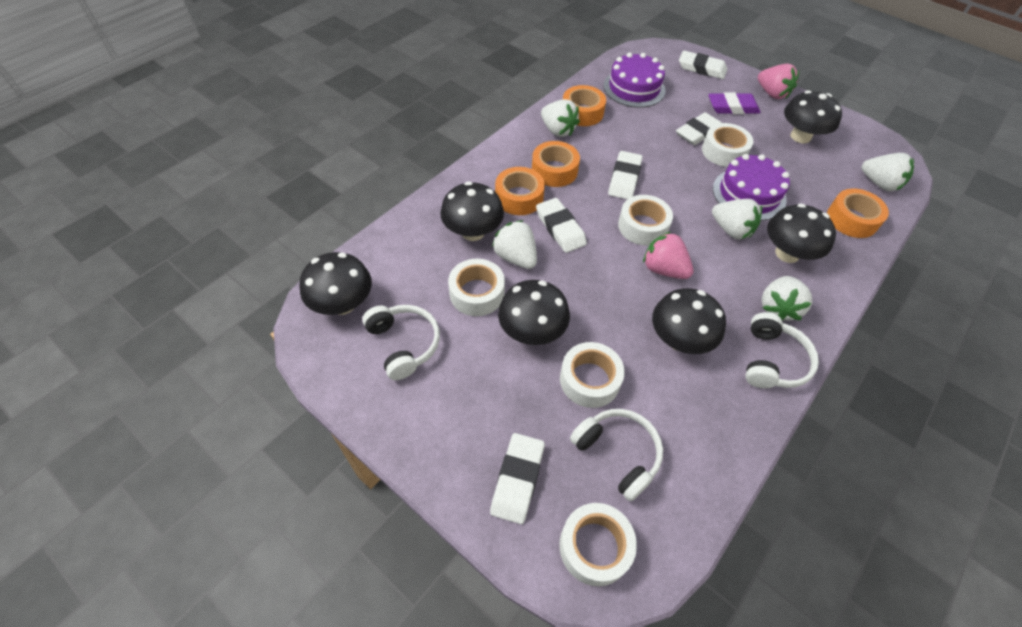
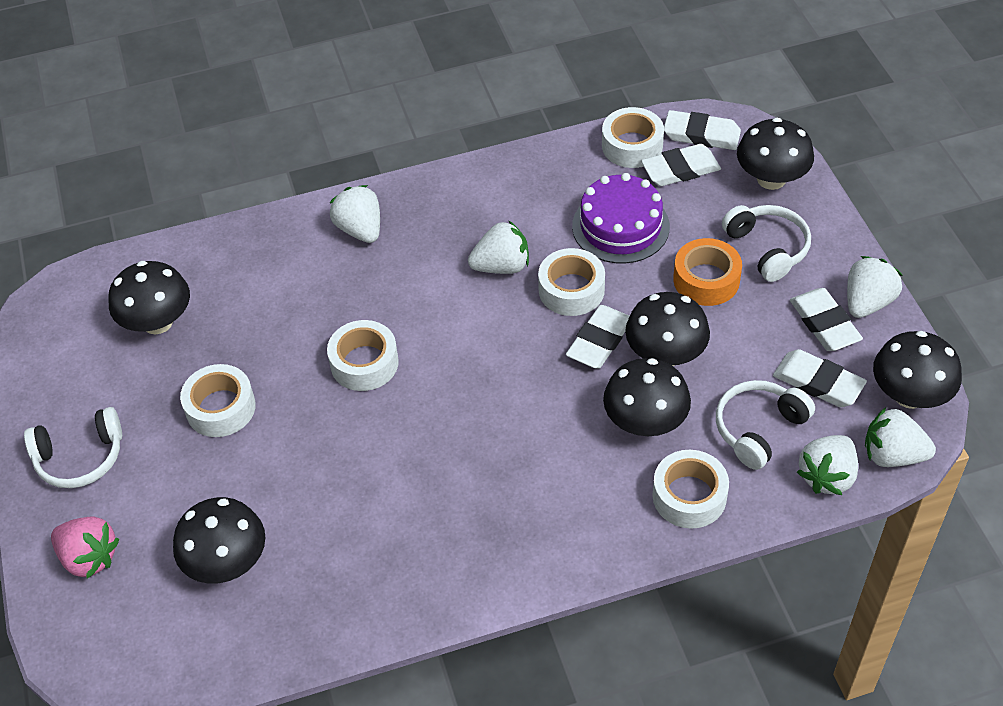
orange tape: [495,167,545,215] [532,141,580,187] [563,85,606,126] [827,189,889,238] = 4 -> [673,238,742,306] = 1
pink strawberry: [643,231,693,279] [758,63,799,99] = 2 -> [51,516,119,579] = 1
purple cake: [604,52,666,108] [713,154,790,221] = 2 -> [572,173,670,264] = 1
purple eraser: [708,92,760,114] = 1 -> none = 0

